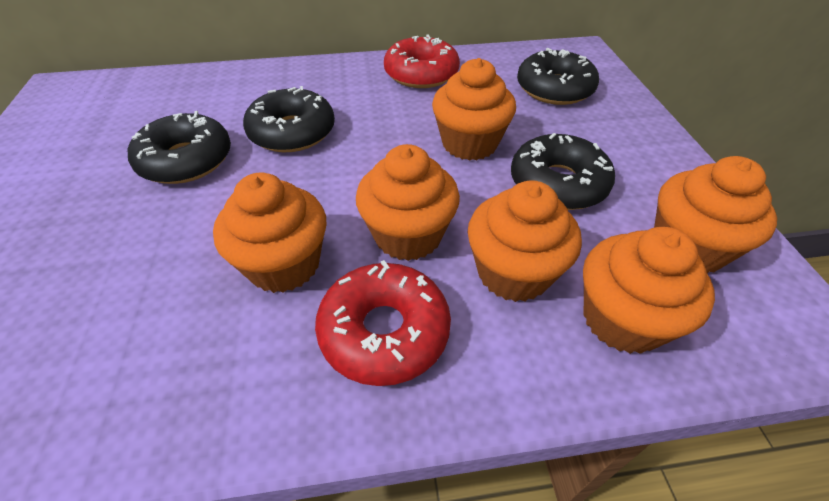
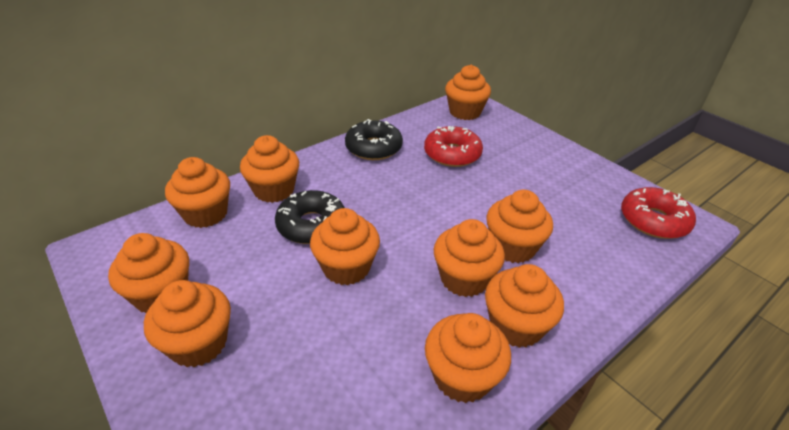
black donut: [128,111,231,184] [243,86,335,152] [511,133,615,210] [517,48,599,105] = 4 -> [275,190,345,244] [345,119,403,160] = 2
orange cupcake: [213,172,326,293] [356,144,460,261] [432,58,516,161] [468,180,582,302] [583,227,715,354] [654,156,777,273] = 6 -> [108,233,189,313] [144,280,231,367] [165,157,230,228] [240,135,299,203] [310,208,380,285] [425,313,511,403] [434,219,505,297] [445,65,491,120] [485,264,564,348] [487,190,553,263] = 10

